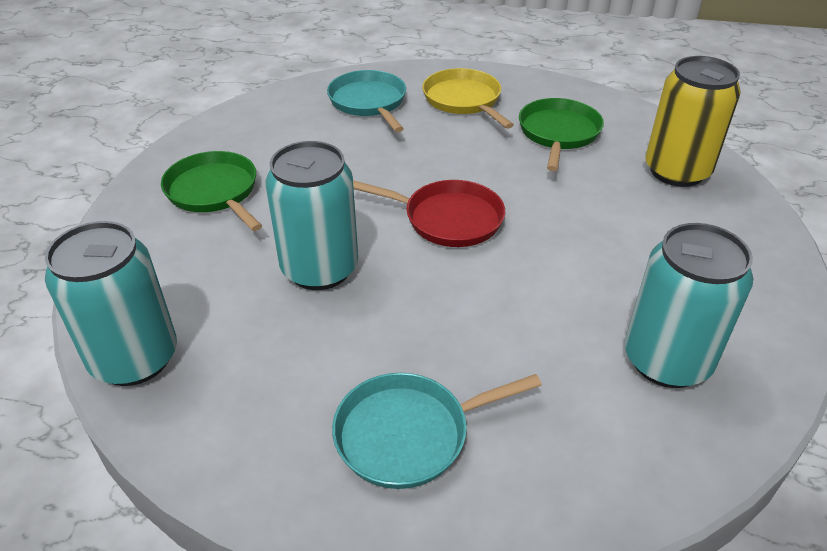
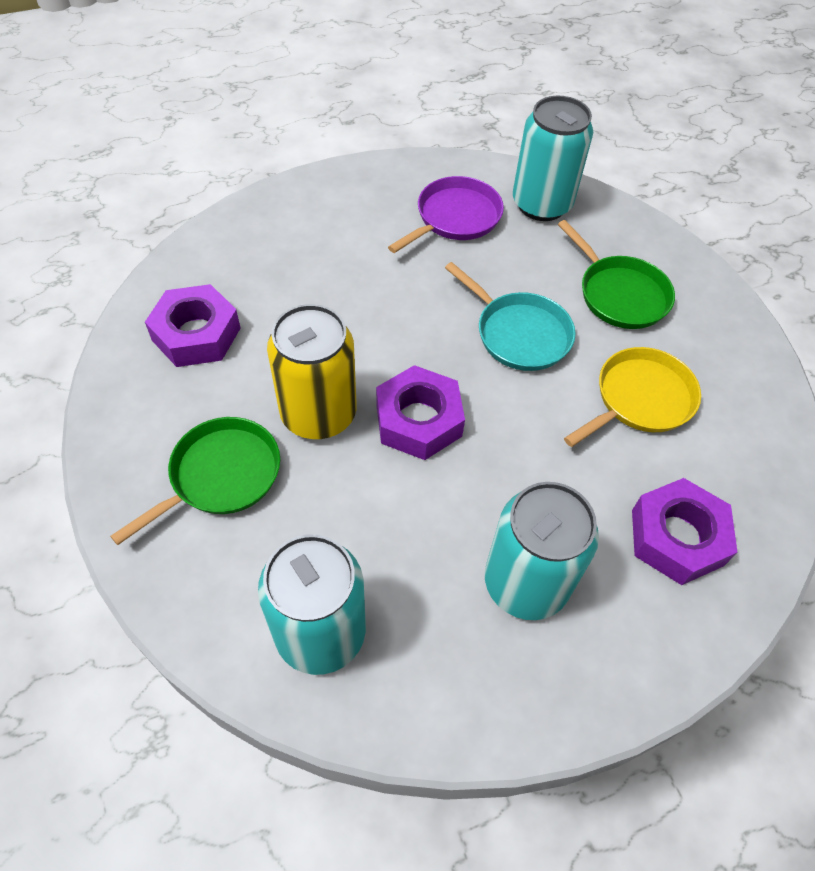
purple nut: none = 0 -> [145,284,240,367] [376,365,465,460] [632,478,737,585] = 3
purple pan: none = 0 -> [388,176,504,253] = 1
red pan: [353,180,505,247] = 1 -> none = 0
turquoise pan: [327,70,406,132] [332,373,542,489] = 2 -> [445,262,576,371] = 1

